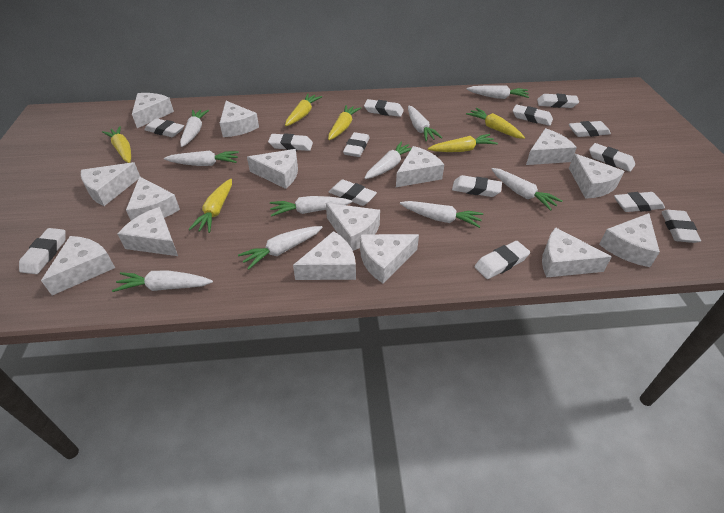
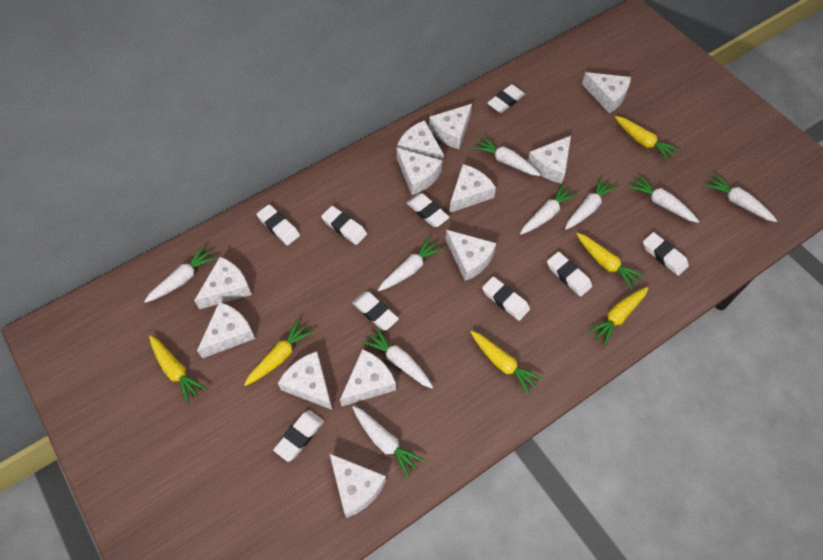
white carrot: [112,270,213,292] [164,151,239,166] [180,110,209,147] [238,226,323,270] [270,196,352,217] [364,141,412,179] [400,201,483,228] [408,105,442,141] [467,85,529,99] [491,168,563,211] = 10 -> [144,245,217,303] [352,406,425,478] [362,327,433,388] [378,236,444,291] [473,136,540,176] [520,183,578,235] [565,177,617,230] [628,175,699,223] [704,173,777,222] = 9
white cheese: [41,236,115,295] [81,162,140,206] [118,207,178,256] [126,176,180,220] [132,93,174,128] [220,101,259,137] [247,149,298,189] [293,231,356,280] [326,203,380,251] [360,234,419,283] [396,146,444,187] [526,128,577,165] [542,228,612,278] [569,154,624,199] [599,213,660,267] = 15 -> [194,257,252,309] [197,302,255,358] [278,351,332,410] [329,453,386,518] [340,349,396,406] [396,148,442,195] [397,120,444,165] [429,104,472,149] [446,230,496,281] [449,164,496,213] [527,136,571,184] [582,72,631,113] = 12
white eraser: [19,228,66,274] [144,118,184,137] [268,133,313,151] [329,179,377,206] [343,132,370,157] [364,99,404,117] [452,175,502,197] [475,241,530,279] [513,105,553,126] [537,94,579,108] [569,121,611,137] [589,143,635,172] [614,192,665,212] [661,210,701,243] = 14 -> [257,204,300,245] [273,410,324,462] [321,206,367,245] [352,291,399,331] [407,193,450,227] [482,276,530,321] [487,84,525,113] [547,252,592,297] [643,232,689,276] = 9

